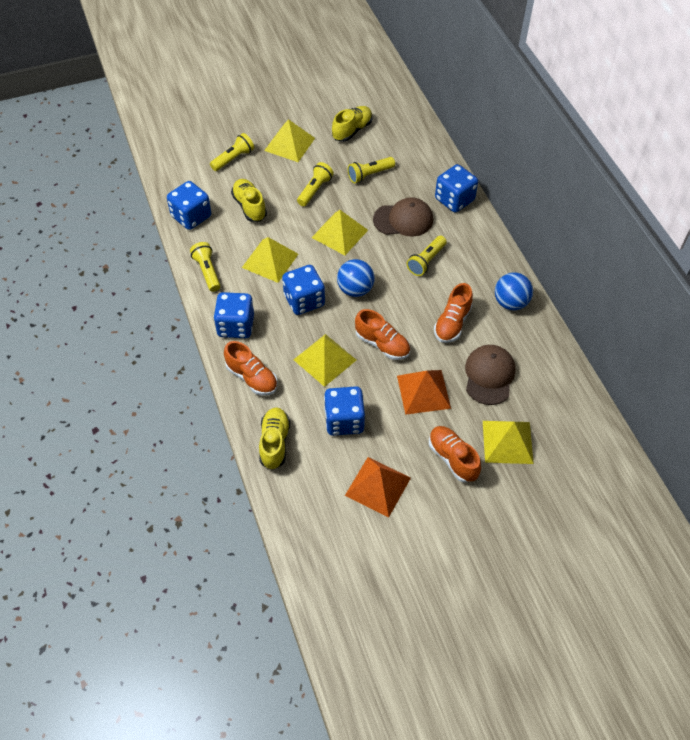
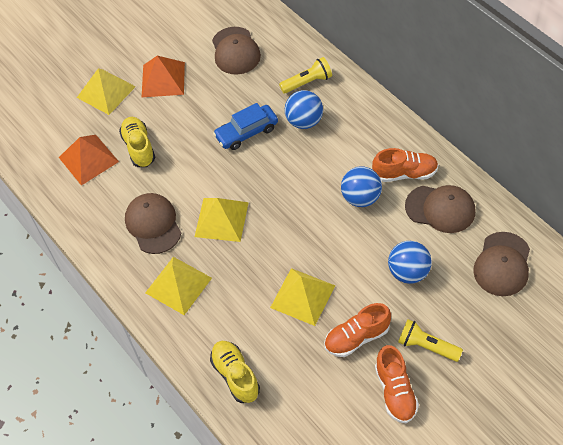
blue ball: [337,259,375,297] [495,272,533,310] = 2 -> [285,90,323,129] [341,166,382,207] [388,241,432,284] = 3
blue car: none = 0 -> [213,103,278,150] = 1
blue dice: [167,181,211,230] [214,292,254,338] [282,265,325,315] [324,386,365,436] [435,164,478,213] = 5 -> none = 0
brown cap: [373,197,433,237] [465,345,516,405] = 2 -> [125,193,181,254] [212,27,261,75] [405,185,475,233] [473,232,530,296] = 4
orange shoe: [224,341,278,395] [355,309,410,360] [429,426,481,483] [434,283,473,343] = 4 -> [324,303,391,357] [372,148,438,182] [375,345,419,423] = 3
yellow flashlight: [190,242,220,292] [210,133,254,171] [297,162,334,206] [348,157,395,183] [407,236,447,276] = 5 -> [279,57,332,94] [398,319,463,362] = 2
yellow pyramid: [242,237,298,283] [264,119,315,162] [294,334,356,387] [311,210,368,255] [483,421,534,464] = 5 -> [77,68,136,115] [145,257,212,315] [194,198,249,242] [270,268,335,326] = 4
yellow shoe: [231,179,267,222] [259,407,290,470] [332,106,372,142] = 3 -> [119,117,156,167] [210,341,260,403] = 2

